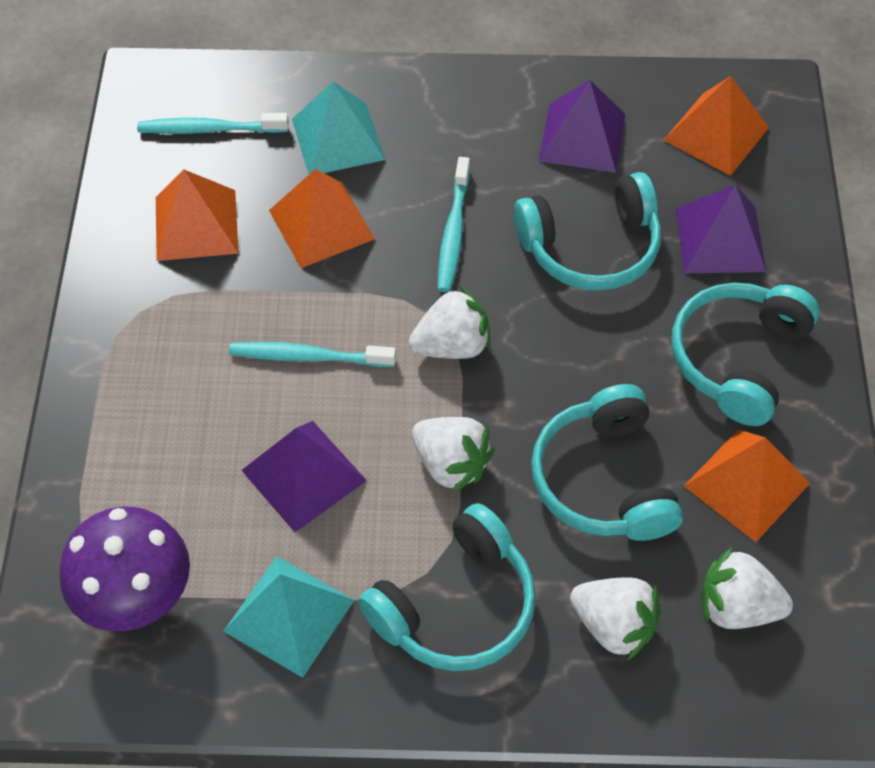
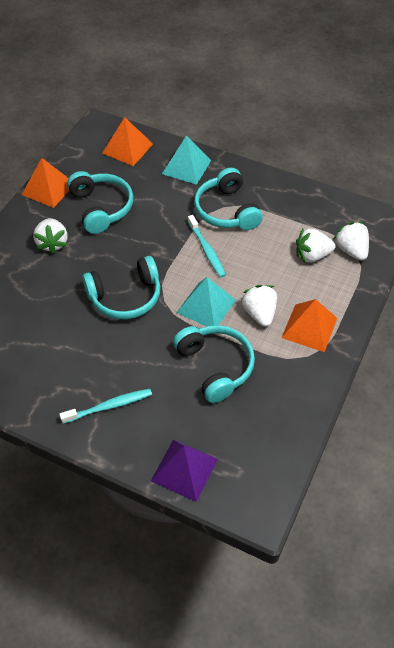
orange pyramid: [156,169,239,261] [269,169,375,268] [664,76,769,176] [684,429,810,542] = 4 -> [22,158,69,208] [103,117,153,166] [281,299,337,352] = 3
purple mushroom: [60,506,190,631] = 1 -> none = 0
purple pyramid: [241,421,367,532] [539,80,625,173] [676,185,766,273] = 3 -> [151,440,218,502] = 1
turquoise toothbrush: [137,113,289,134] [229,342,396,367] [438,157,470,292] = 3 -> [59,389,152,424] [188,215,226,278] = 2

